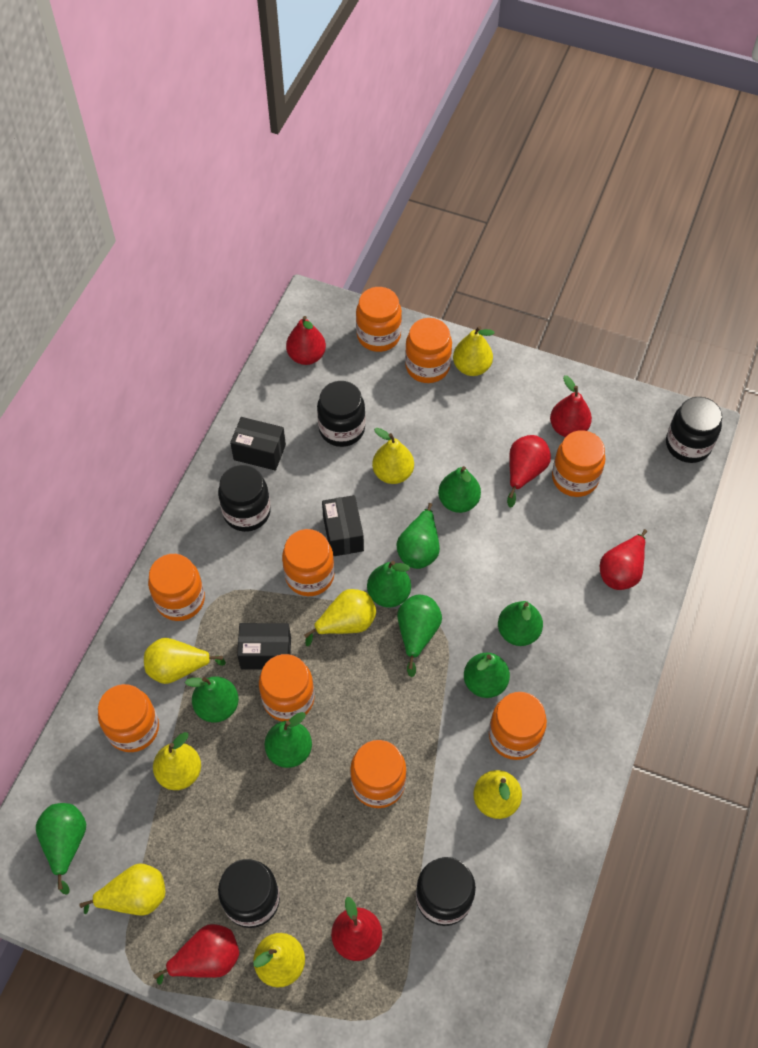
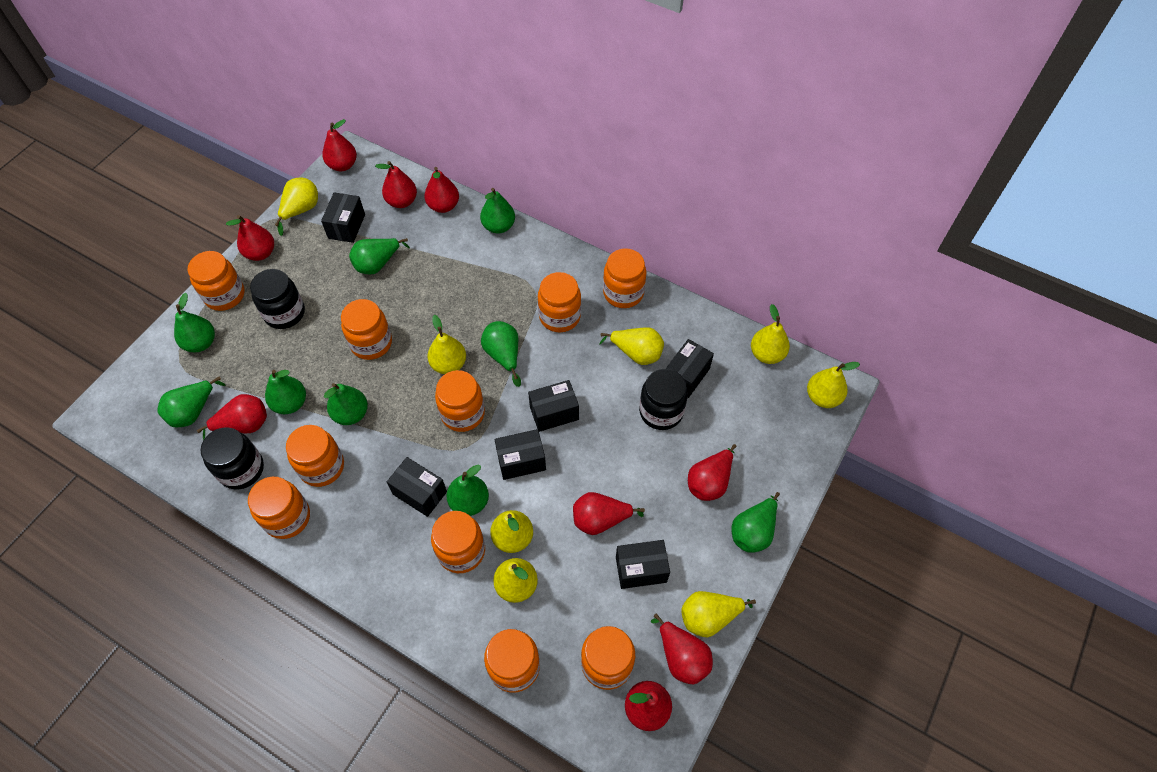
black box: [230,417,286,471] [237,623,291,670] [322,495,364,556] = 3 -> [321,192,365,243] [387,457,447,517] [495,429,546,480] [528,380,579,432] [616,540,670,589] [666,339,714,398] = 6
black jar: [218,465,271,532] [218,859,280,928] [317,381,365,447] [416,857,476,926] [666,397,722,463] = 5 -> [201,427,264,489] [250,269,305,329] [639,369,688,430] = 3
orange jar: [98,684,159,752] [148,554,205,621] [259,654,315,721] [282,529,335,596] [350,740,407,808] [356,287,402,352] [405,318,452,383] [489,692,547,760] [552,430,606,497] = 9 -> [188,251,245,311] [248,477,310,539] [286,425,344,487] [341,299,392,360] [431,511,485,573] [435,370,485,432] [484,629,540,693] [538,272,581,332] [581,626,635,690] [603,248,646,308] = 10
red pear: [153,924,239,985] [286,316,326,365] [331,897,382,961] [507,435,551,508] [550,375,592,437] [600,529,647,590] = 6 -> [197,394,267,440] [226,215,274,261] [322,119,357,171] [375,161,417,208] [424,167,459,213] [573,492,645,535] [625,681,672,731] [651,614,713,685] [688,444,736,501] = 9

